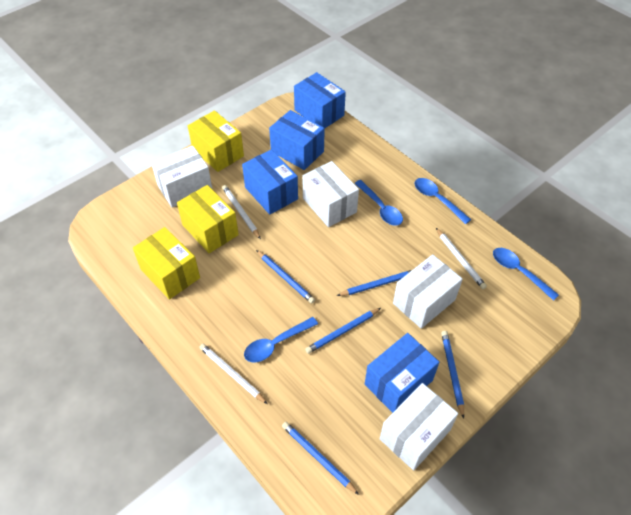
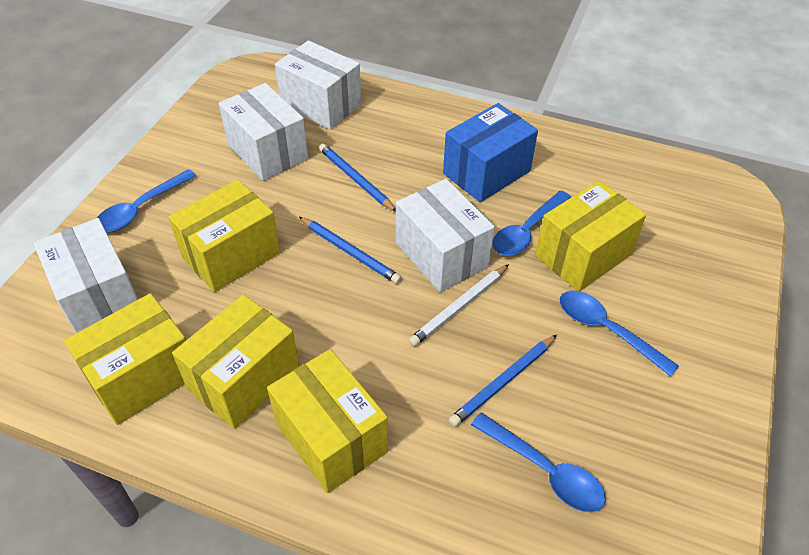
blue box: [242,149,298,215] [269,110,325,170] [294,72,346,128] [365,333,439,413] = 4 -> [443,103,538,202] = 1
blue pencil: [256,250,315,304] [282,422,359,495] [305,308,381,354] [337,270,412,296] [441,331,464,419] = 5 -> [299,217,402,284] [319,143,396,212] [448,335,557,427] = 3
white pencil: [199,344,268,404] [222,185,261,239] [436,228,487,289] = 3 -> [408,264,509,347] = 1
yellow box: [133,227,200,300] [177,185,239,253] [188,111,244,172] = 3 -> [64,293,186,425] [168,179,281,292] [172,294,299,429] [267,349,388,493] [535,180,646,291] = 5

